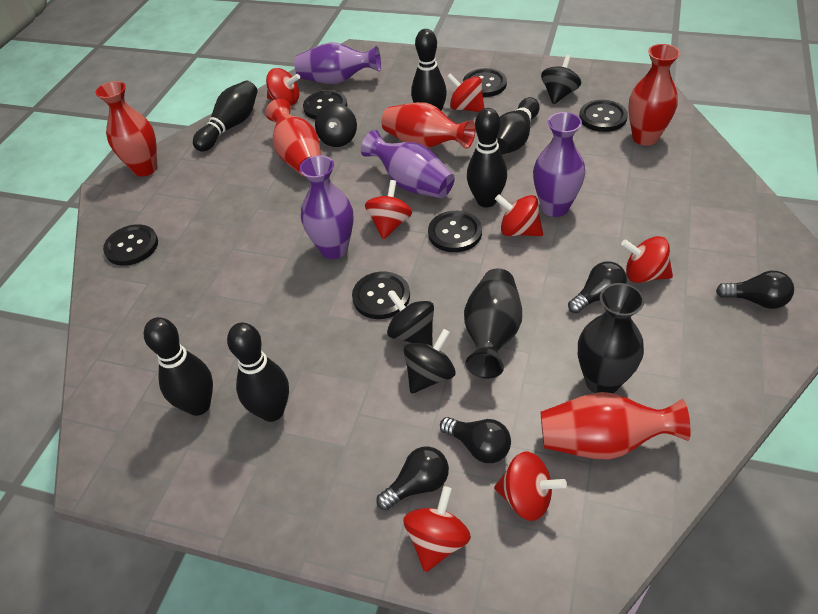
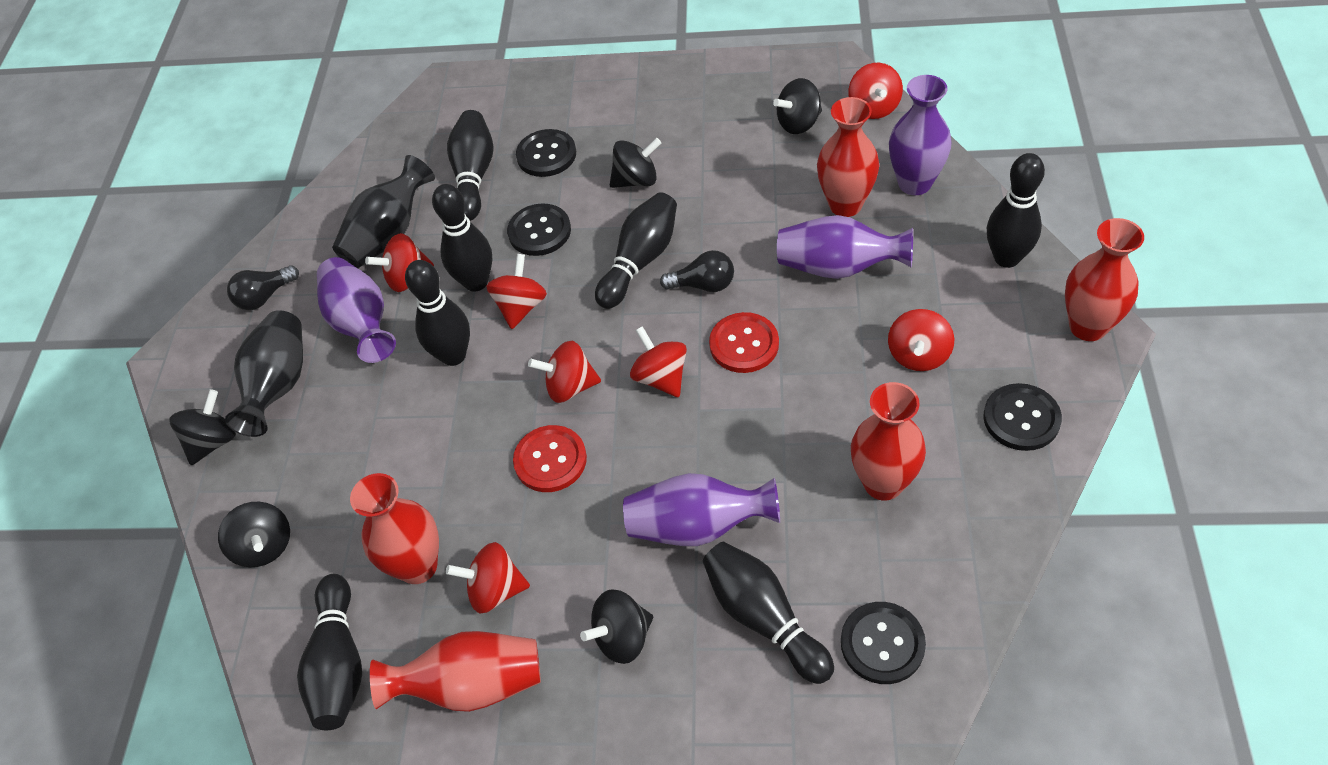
black bowling pin: [144,317,213,416] [193,81,258,152] [227,323,289,422] [411,29,447,111] [467,108,507,208] [497,97,540,155] = 6 -> [297,574,362,730] [405,260,470,366] [432,184,492,292] [447,110,494,221] [595,192,677,309] [703,542,834,684] [987,153,1045,268] = 7
black button: [103,224,158,266] [303,90,347,120] [352,271,410,319] [428,211,482,252] [463,68,507,97] [579,100,628,132] = 6 -> [507,203,571,256] [516,129,576,177] [841,602,926,684] [984,383,1062,451] = 4
black light bulb: [376,446,449,510] [440,417,511,463] [568,261,627,313] [716,271,794,309] = 4 -> [227,265,299,310] [660,250,734,292] = 2
black spinning top: [315,103,357,147] [387,291,434,346] [404,329,456,394] [541,55,581,105] = 4 -> [169,389,236,465] [218,502,290,567] [580,589,653,664] [610,138,661,188] [773,78,822,134] = 5
red button: none = 0 -> [513,425,587,492] [709,312,779,373] = 2

